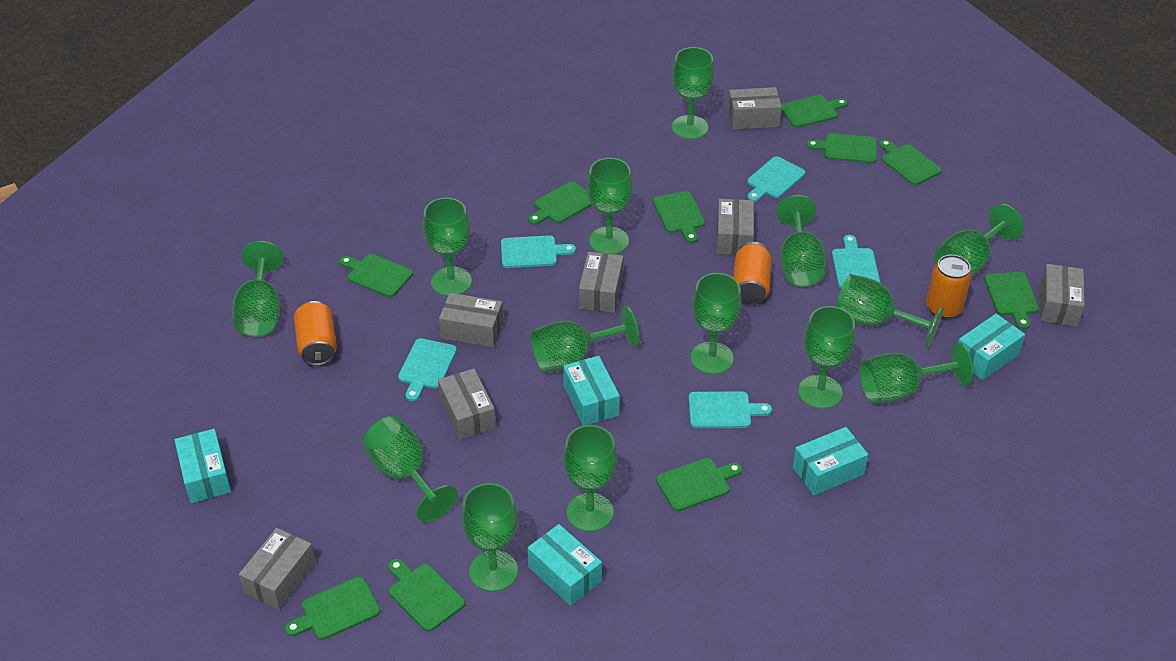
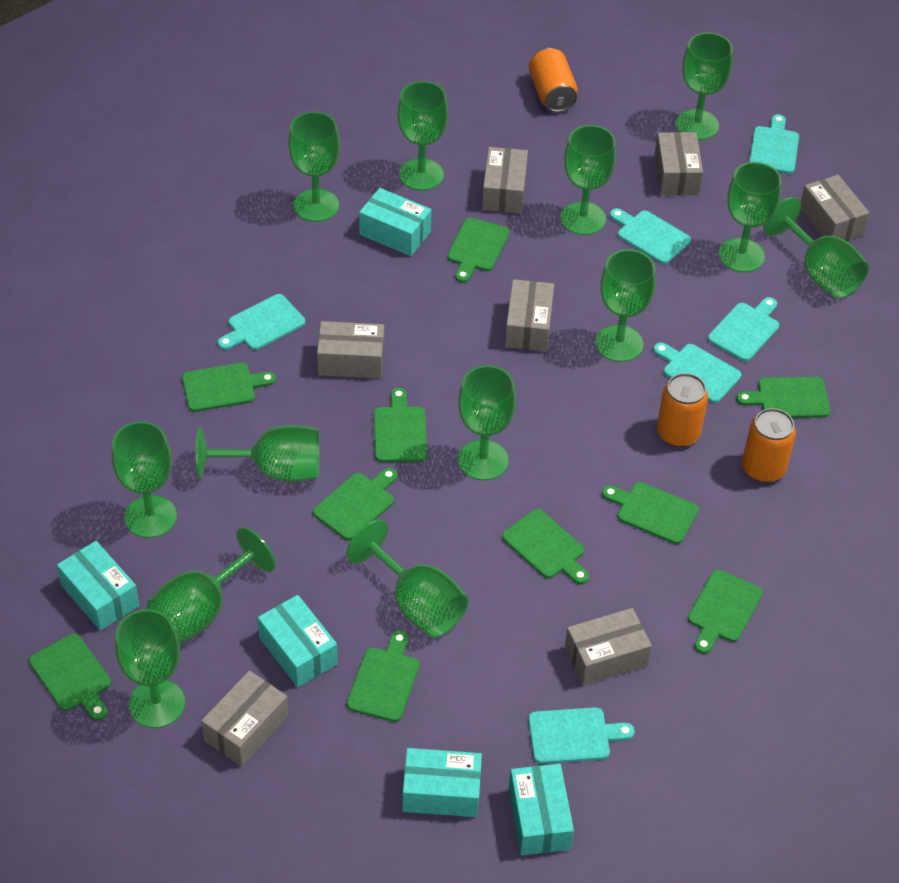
green goblet: [232,241,283,337] [363,416,458,522] [423,198,472,296] [461,483,518,592] [531,306,639,372] [563,425,617,532] [587,158,632,254] [672,47,714,139] [691,273,742,374] [776,195,826,287] [798,306,855,409] [836,274,944,347] [860,343,973,403] [934,204,1024,276] = 14 -> [111,421,177,538] [115,609,185,728] [147,527,276,644] [196,425,319,482] [288,112,340,222] [346,520,468,638] [397,81,448,191] [458,365,516,481] [561,125,616,235] [595,249,656,362] [676,32,733,140] [719,162,781,272] [763,197,869,299] = 13
turquoise cutting board: [398,338,457,401] [501,235,576,268] [689,391,772,428] [747,156,805,202] [832,235,880,288] = 5 -> [218,294,305,350] [528,707,635,764] [610,208,691,264] [653,342,741,403] [708,297,779,361] [749,114,799,174] = 6

